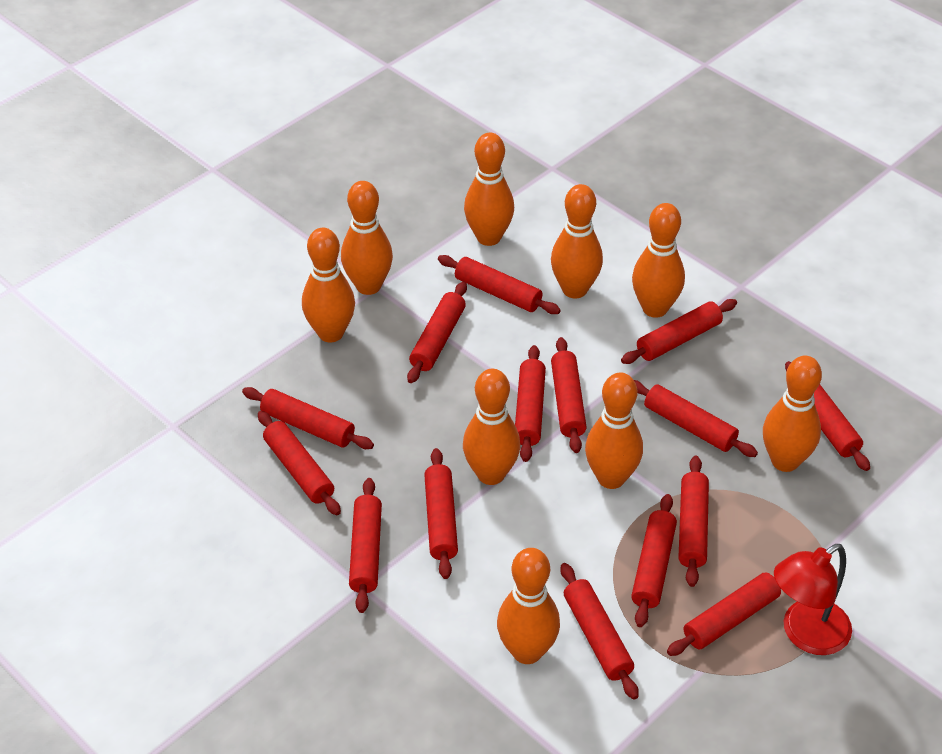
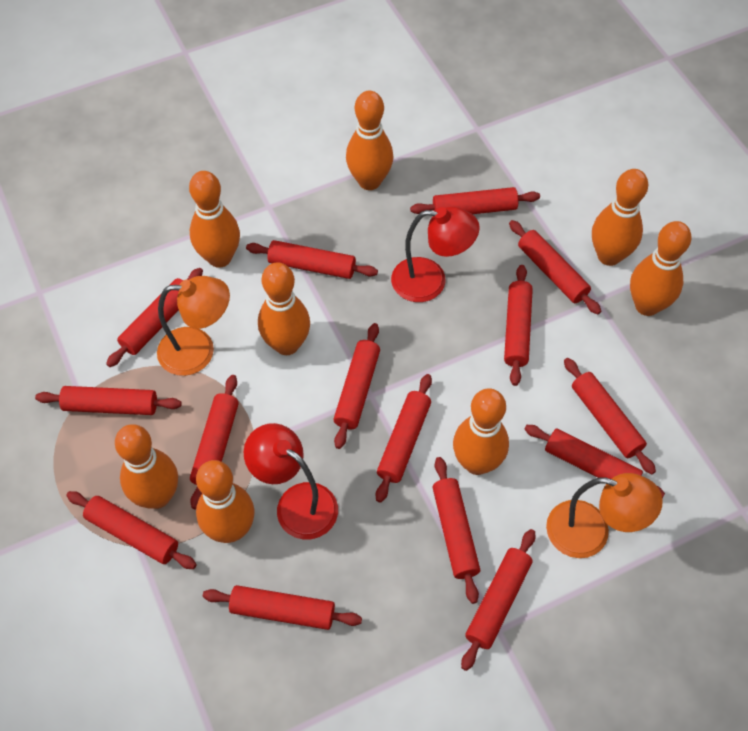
orange bowling pin: [302,227,355,342] [341,181,393,295] [463,369,520,485] [464,133,514,246] [497,548,560,664] [551,184,603,299] [585,372,643,489] [632,203,685,318] [763,355,822,472] = 9 -> [115,424,178,509] [189,171,240,268] [196,460,254,543] [258,262,310,355] [346,91,393,190] [453,389,509,475] [592,169,648,266] [630,221,692,316] = 8
orange lamp: none = 0 -> [157,276,230,376] [546,473,663,558] = 2
red lamp: [774,544,852,655] = 1 -> [244,423,338,540] [391,206,480,302] = 2

